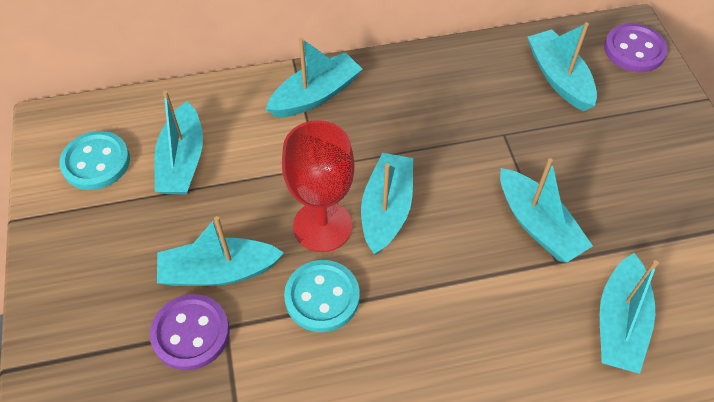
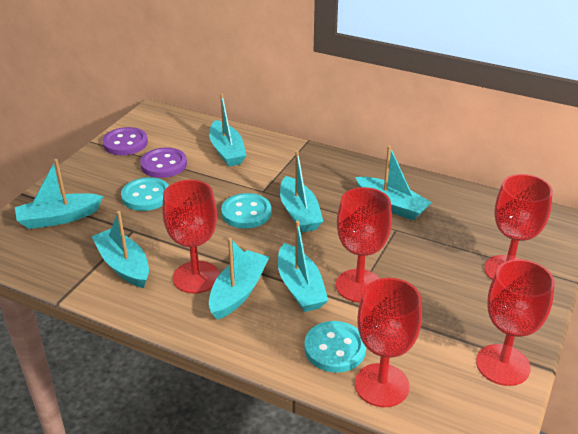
red goblet: [282,120,355,252] = 1 -> [163,180,219,294] [336,187,392,302] [355,278,422,407] [476,259,555,386] [484,174,553,280] = 5
turquoise button: [59,131,130,190] [284,260,360,332] = 2 -> [121,177,169,211] [221,193,271,229] [304,321,366,373] = 3

